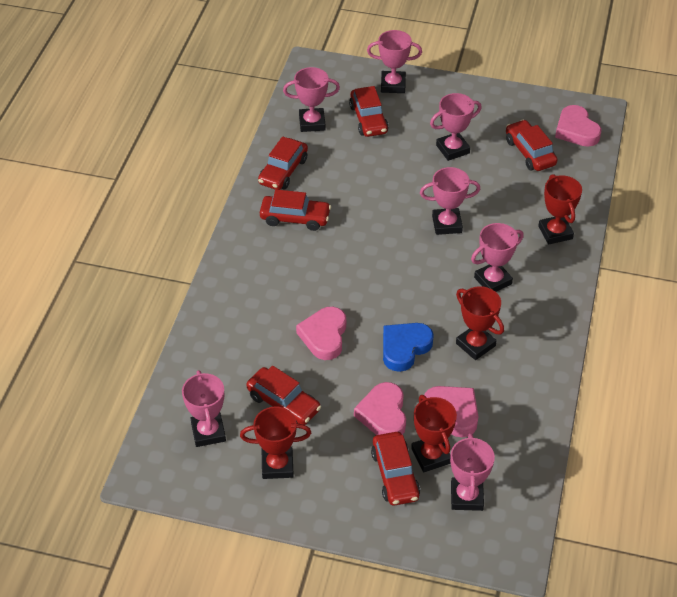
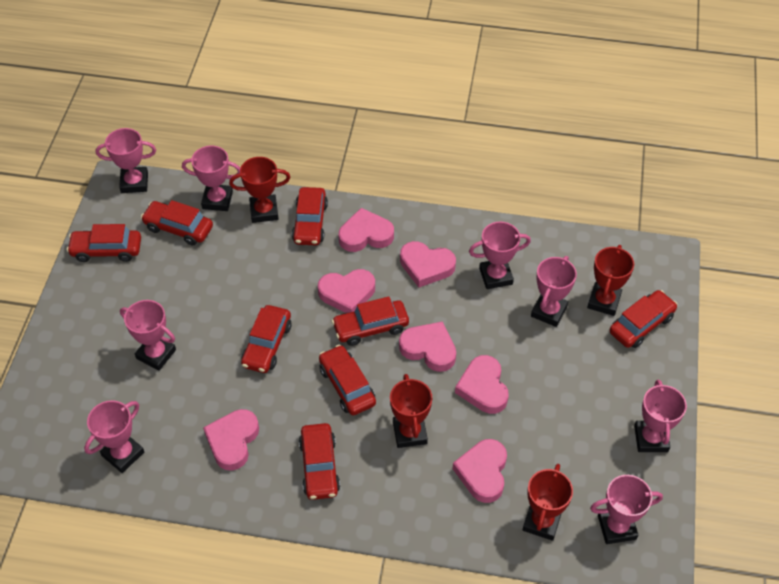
blue heart: [383,323,434,372] = 1 -> none = 0
pink heart: [296,307,346,360] [354,382,406,435] [424,386,479,437] [555,105,601,147] = 4 -> [203,409,259,471] [318,269,375,313] [339,208,394,252] [399,321,456,372] [400,241,456,287] [452,439,507,503] [455,355,508,414] = 7
pink trophy: [182,370,226,447] [283,67,340,132] [367,30,422,93] [420,167,480,235] [430,93,482,161] [450,433,495,511] [471,223,524,292] = 7 -> [84,400,144,473] [96,128,156,193] [120,300,176,371] [182,146,240,211] [469,222,531,289] [531,256,577,327] [590,475,663,544] [634,379,687,452] = 8
red car: [246,366,321,425] [258,136,308,190] [260,189,331,231] [349,86,389,137] [371,432,420,506] [506,120,557,171] = 6 -> [67,224,141,262] [141,200,213,246] [241,305,292,373] [292,187,328,245] [299,423,340,500] [319,345,376,415] [332,296,409,346] [609,290,678,348] = 8

